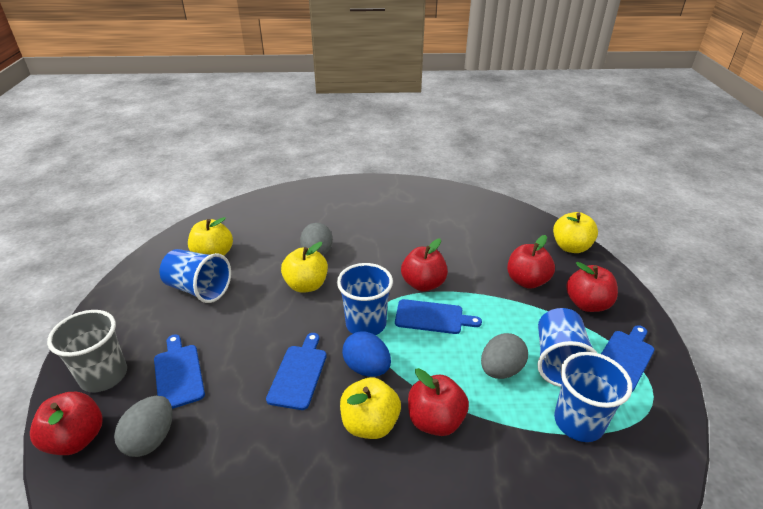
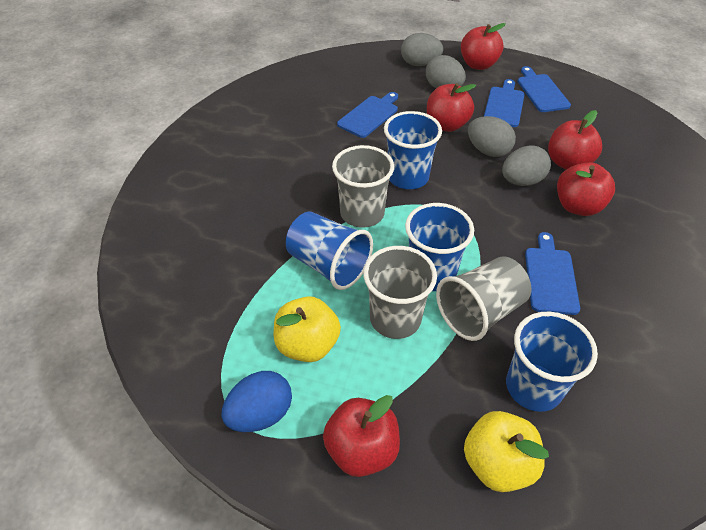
grey cup: [47,310,127,392] = 1 -> [332,145,394,228] [363,246,437,339] [436,256,532,341] = 3
grey egg: [114,396,173,457] [300,223,333,256] [481,333,528,379] = 3 -> [401,33,443,66] [426,55,466,88] [468,116,516,157] [502,146,551,186] = 4
yellow apple: [188,217,233,255] [281,242,328,293] [340,377,401,439] [553,212,598,253] = 4 -> [274,296,341,362] [464,411,549,492] = 2

